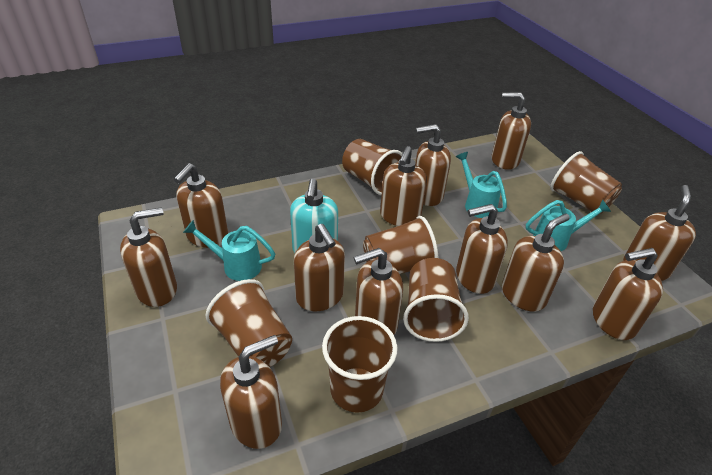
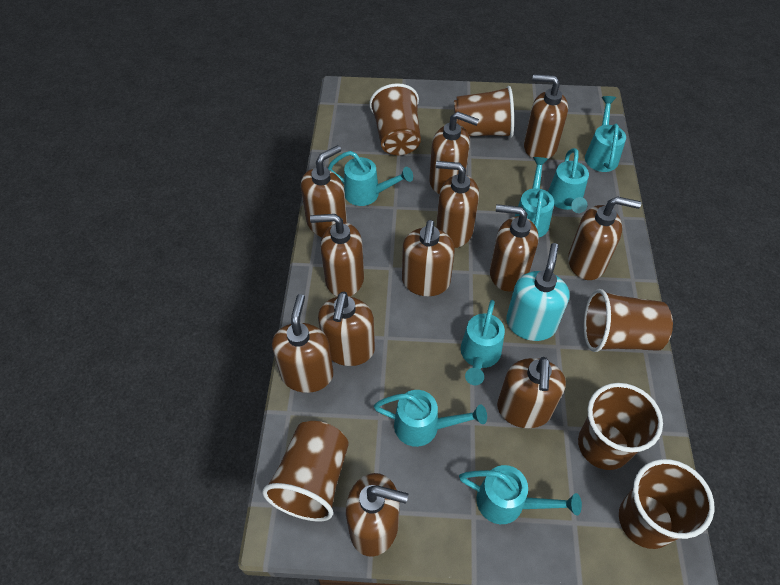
turquoise watering can: [183,220,275,281] [456,152,507,218] [526,200,611,251] = 3 -> [328,151,413,206] [374,390,487,447] [459,465,582,524] [461,300,505,385] [515,157,554,237] [548,148,589,213] [585,96,626,172] = 7

